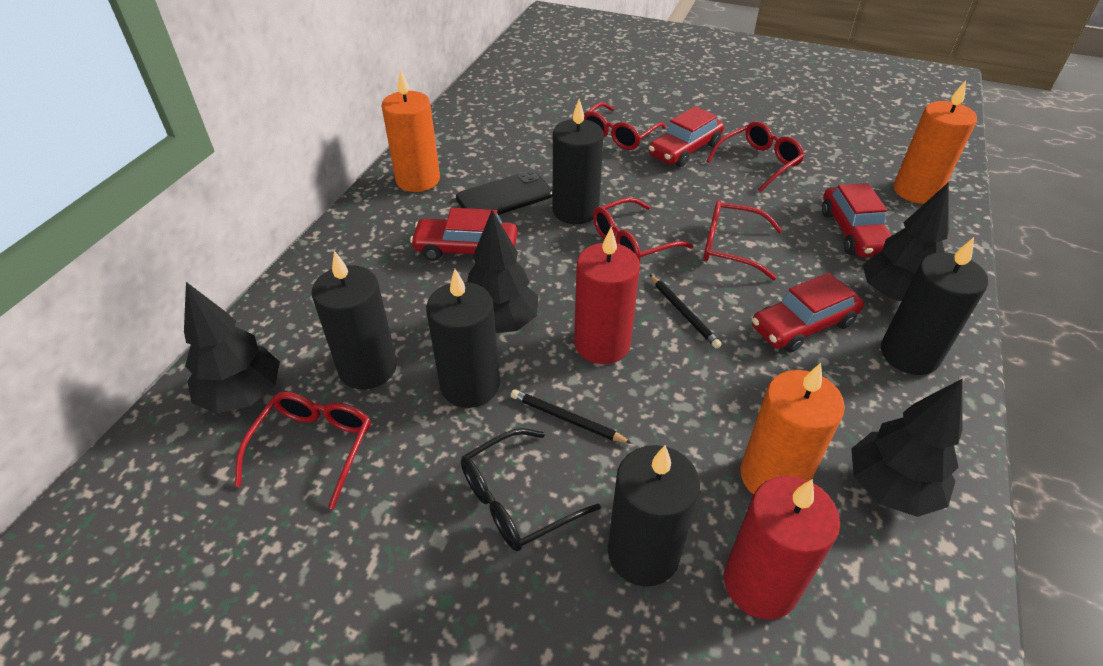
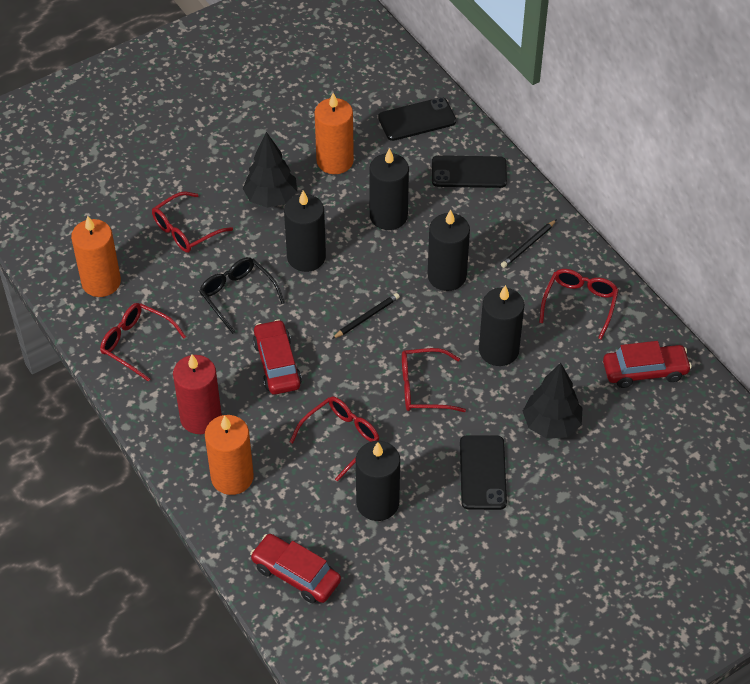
black phone: [456,170,553,215] = 1 -> [378,97,456,141] [432,155,507,188] [460,435,507,510] = 3
black tree: [184,282,280,413] [467,210,539,333] [851,378,963,517] [863,182,949,301] = 4 -> [243,132,297,208] [523,363,582,439] = 2
red candle: [574,227,640,364] [724,476,840,620] = 2 -> [173,354,222,434] = 1
red car: [410,208,518,261] [648,106,724,167] [752,272,864,352] [822,183,892,257] = 4 -> [250,534,341,603] [253,319,302,395] [603,341,692,388] = 3

